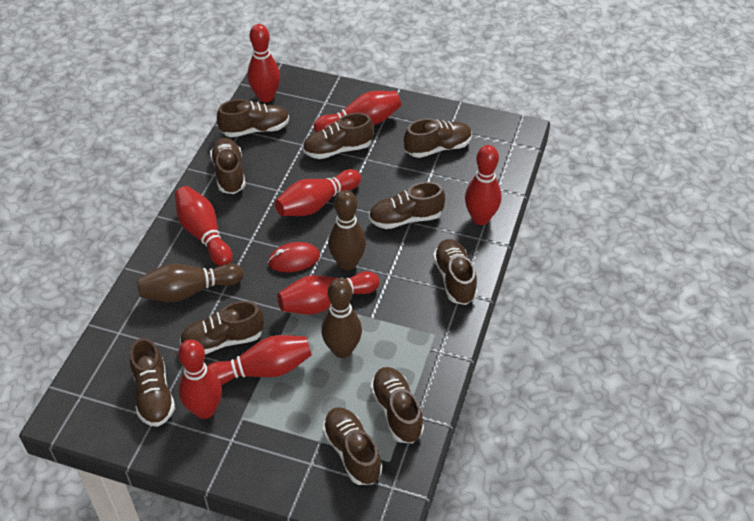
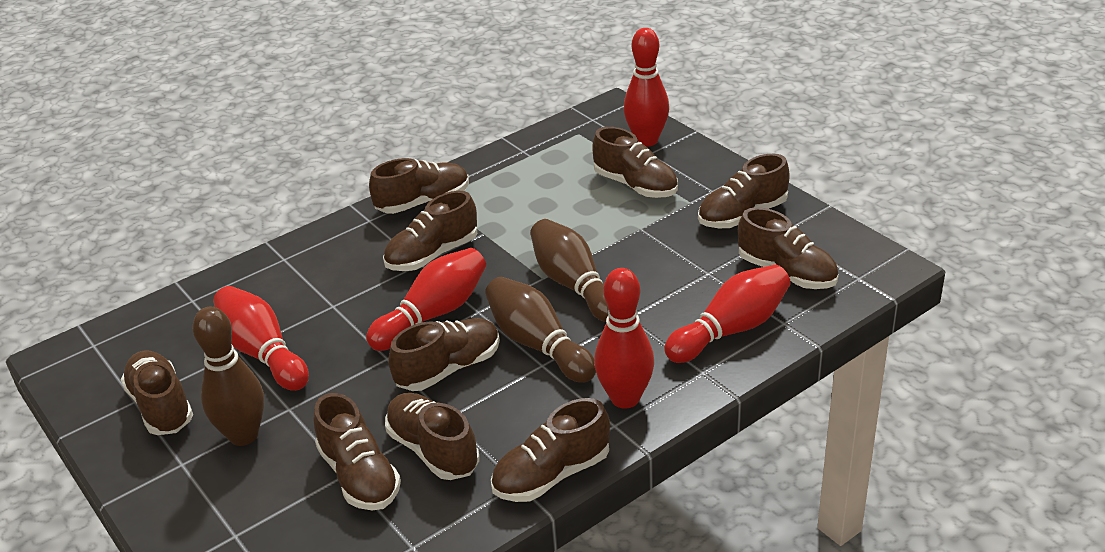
red bowling pin: [175,186,233,266] [178,340,222,419] [207,335,312,385] [247,24,280,103] [275,169,361,216] [277,271,380,315] [314,91,401,132] [465,145,501,225] = 8 -> [213,286,309,391] [366,248,486,351] [594,268,654,408] [624,28,669,147] [664,265,791,363] = 5
red mouse: [268,242,320,272] = 1 -> none = 0

